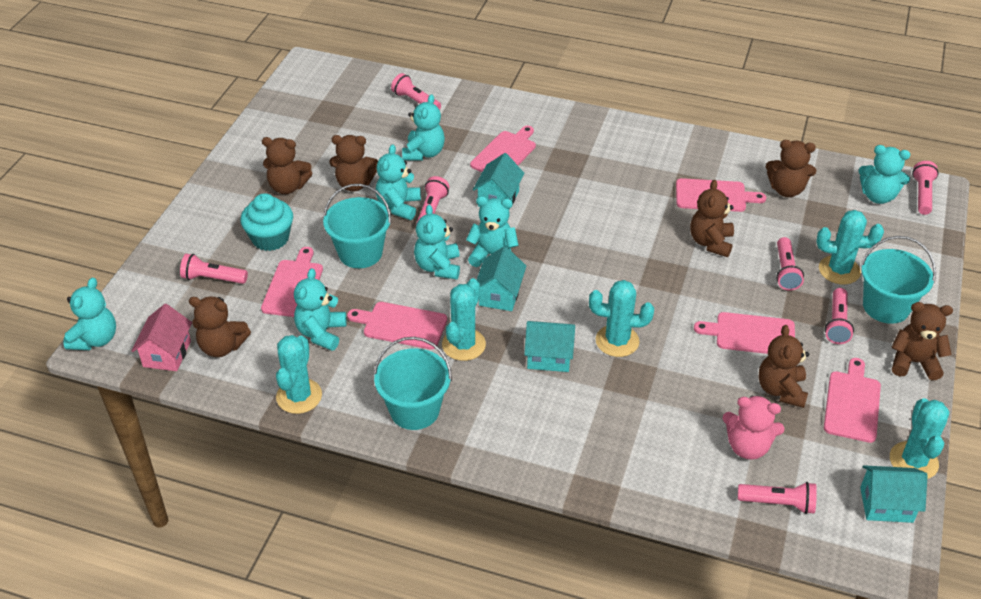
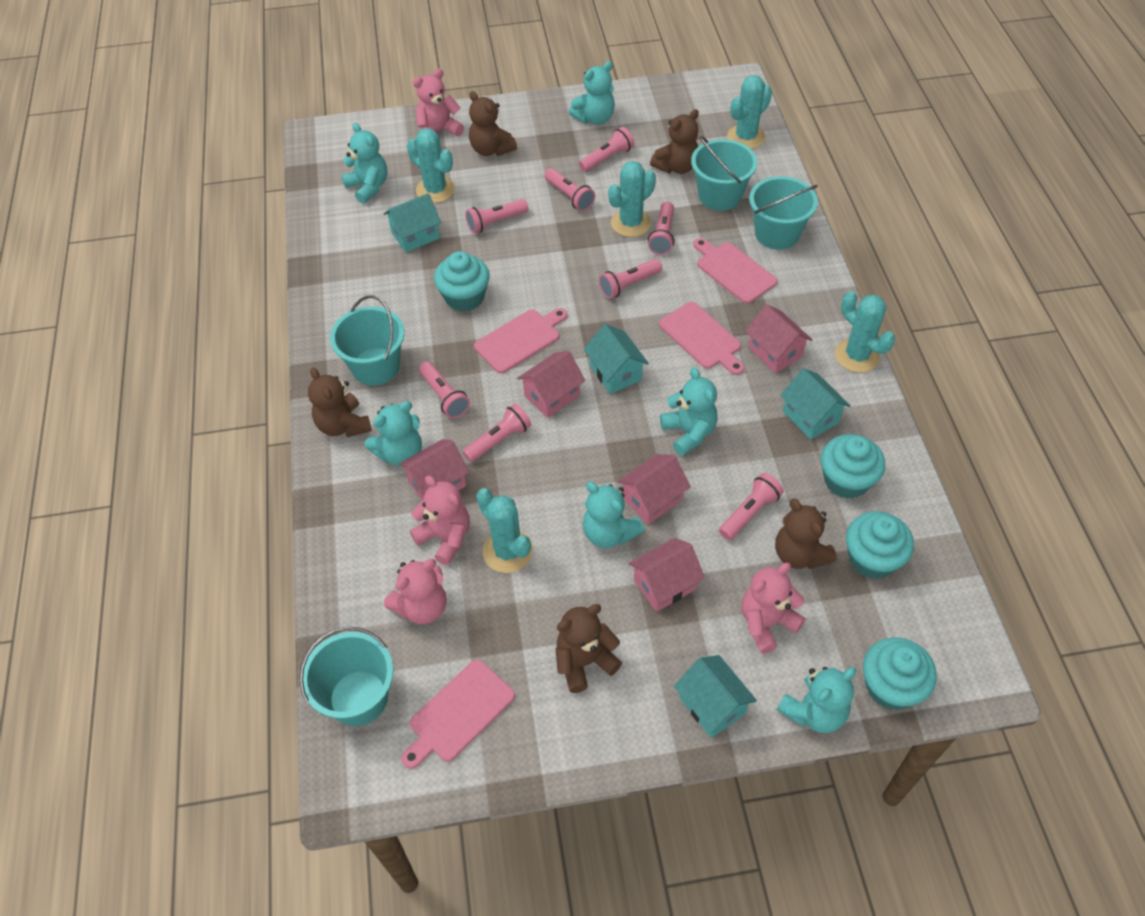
brown teddy bear: [189,297,251,357] [262,137,312,194] [329,135,378,192] [690,180,734,257] [758,325,809,408] [766,140,816,197] [891,302,953,380] = 7 -> [308,368,372,437] [469,91,517,156] [555,604,622,693] [650,109,699,174] [775,499,837,569] = 5
pink cutting board: [261,247,323,317] [347,302,447,350] [470,126,536,172] [676,178,766,212] [694,312,795,354] [824,358,881,443] = 6 -> [401,660,515,769] [474,308,567,373] [659,302,744,375] [693,238,778,304] = 4
pink flashlight: [180,254,248,284] [391,73,441,110] [416,176,449,225] [738,482,817,514] [776,237,804,291] [825,288,854,344] [912,161,939,215] = 7 -> [419,361,470,418] [462,404,531,462] [465,199,528,234] [544,168,595,211] [579,127,634,172] [599,259,662,299] [648,202,674,255] [719,473,784,540] = 8
pink house: [132,304,192,371] = 1 -> [399,439,469,500] [517,351,585,418] [617,454,691,525] [629,538,705,612] [746,305,812,373] = 5
pink teddy bear: [722,395,785,460] = 1 -> [384,559,447,624] [410,476,470,565] [413,69,464,139] [741,563,805,654] = 4
turquoise bucket: [323,184,391,268] [373,337,452,430] [861,236,936,324] = 3 -> [299,627,393,726] [330,295,404,386] [691,136,757,211] [749,176,818,250] = 4
turquoise cupcake: [241,193,293,251] = 1 -> [434,251,490,312] [821,434,885,499] [846,511,914,579] [863,637,936,710] = 4
turquoise teddy bear: [63,277,116,350] [294,268,347,351] [376,144,421,220] [402,94,445,161] [414,205,460,280] [466,196,519,267] [859,145,910,204] = 7 -> [341,123,387,204] [365,401,422,466] [569,61,615,125] [582,482,645,548] [660,367,718,456] [777,667,856,733] = 6

